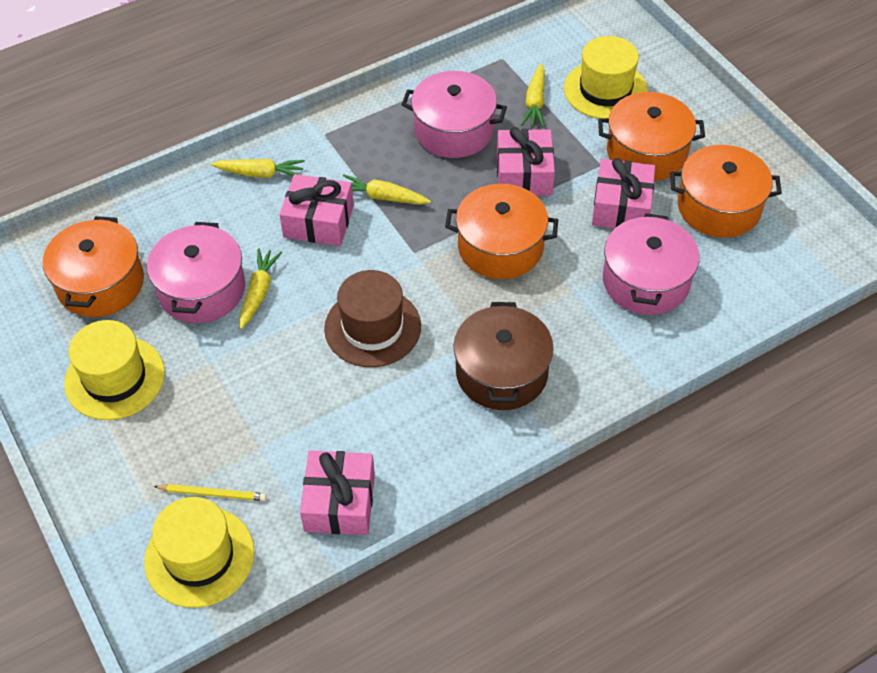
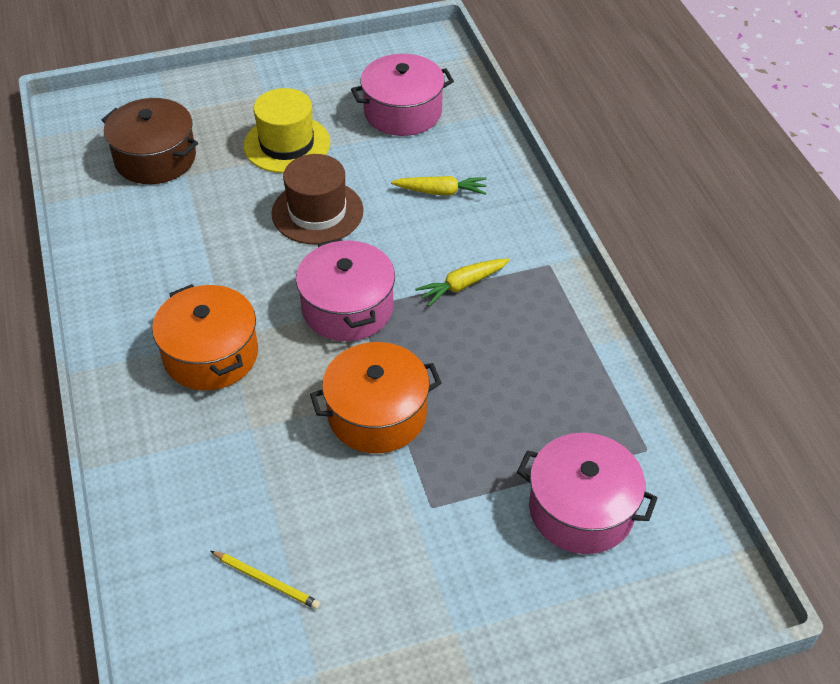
orange pot: [43,216,144,317] [445,184,558,279] [598,92,705,181] [670,145,782,238] = 4 -> [152,284,258,390] [310,342,442,453] = 2
pink gift: [279,174,354,246] [300,451,375,535] [497,127,555,196] [592,158,655,228] = 4 -> none = 0
yellow carrot: [211,159,305,178] [239,248,282,329] [343,174,431,204] [521,63,545,127] = 4 -> [391,176,486,195] [415,259,510,306] = 2
yellow hat: [64,320,165,420] [144,497,254,608] [564,36,648,119] = 3 -> [243,88,330,173] = 1

